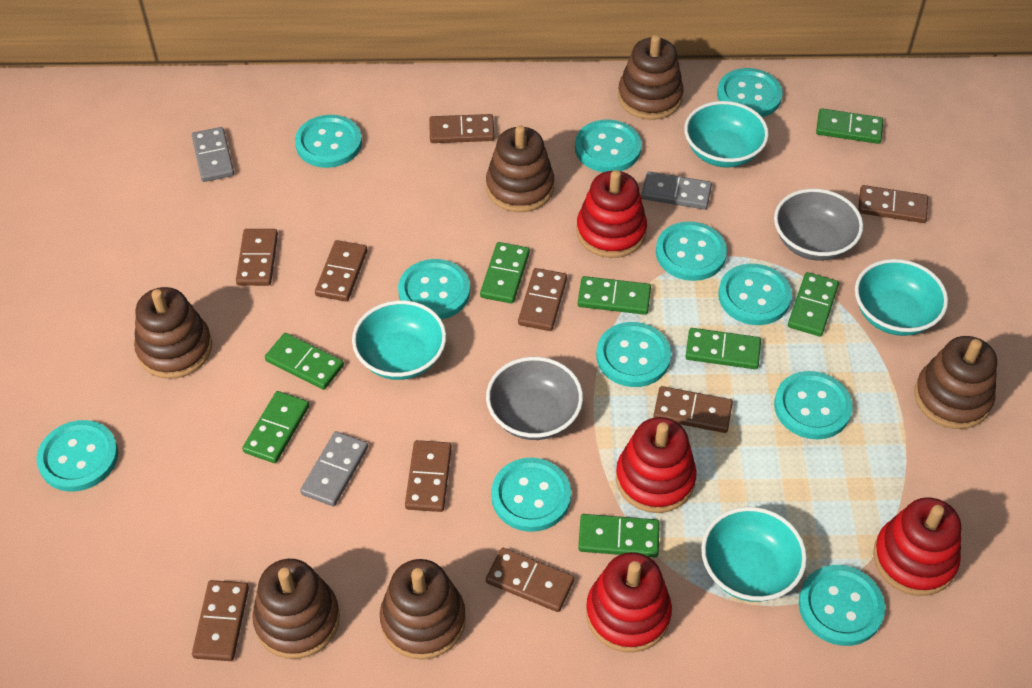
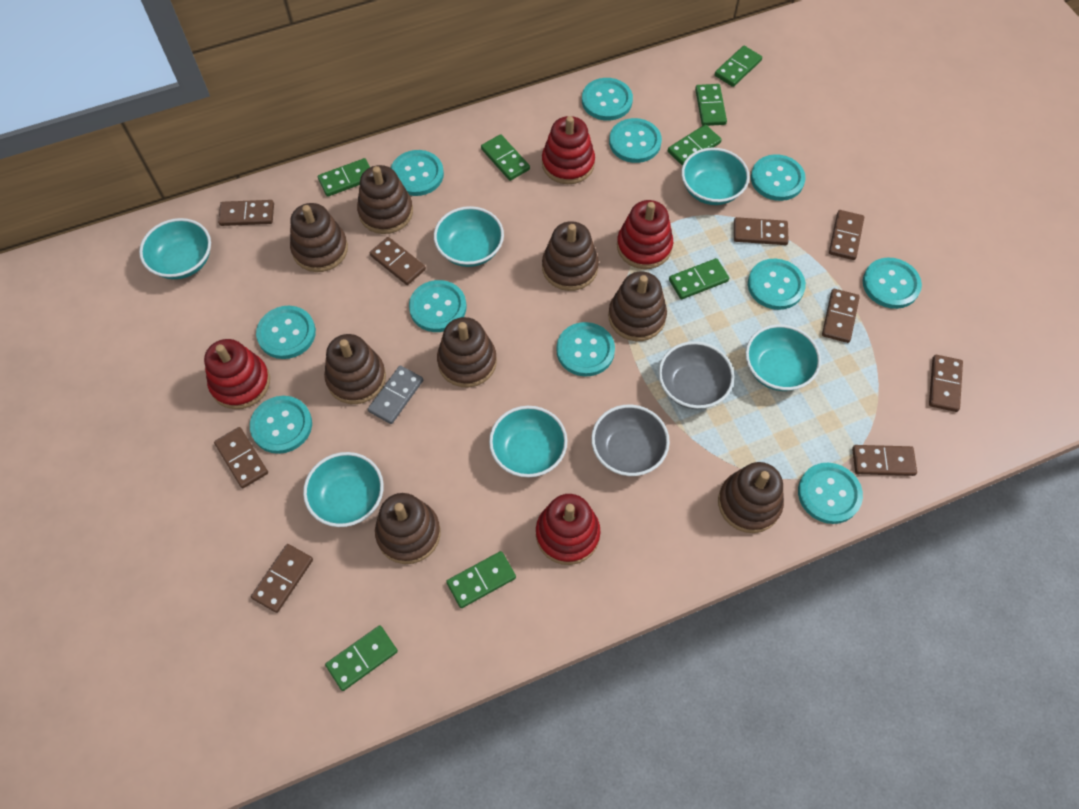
brown stacking toy: [134,287,212,379] [252,559,340,659] [380,559,466,660] [486,125,554,212] [618,35,684,120] [914,336,997,429] = 6 -> [290,203,348,272] [324,334,386,404] [357,165,413,234] [375,493,440,564] [437,317,497,388] [542,221,599,291] [608,271,667,341] [718,462,784,533] = 8
grey domino: [192,127,234,182] [300,431,368,507] [641,172,712,210] = 3 -> [368,365,423,424] = 1
turquoise bowl: [352,300,446,380] [684,101,769,168] [701,507,807,602] [855,259,948,336] = 4 -> [139,218,211,279] [303,452,384,527] [434,206,504,267] [489,406,567,477] [681,148,750,205] [745,324,821,391] = 6

